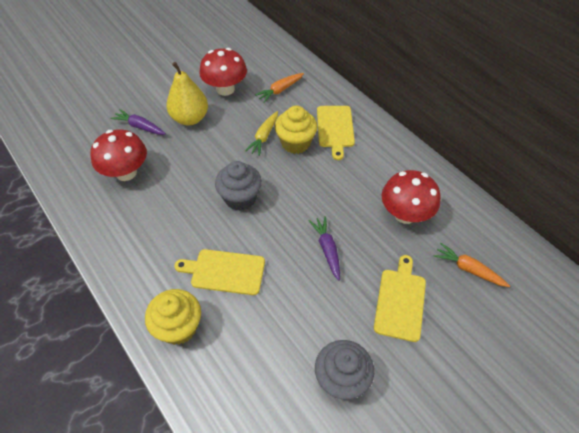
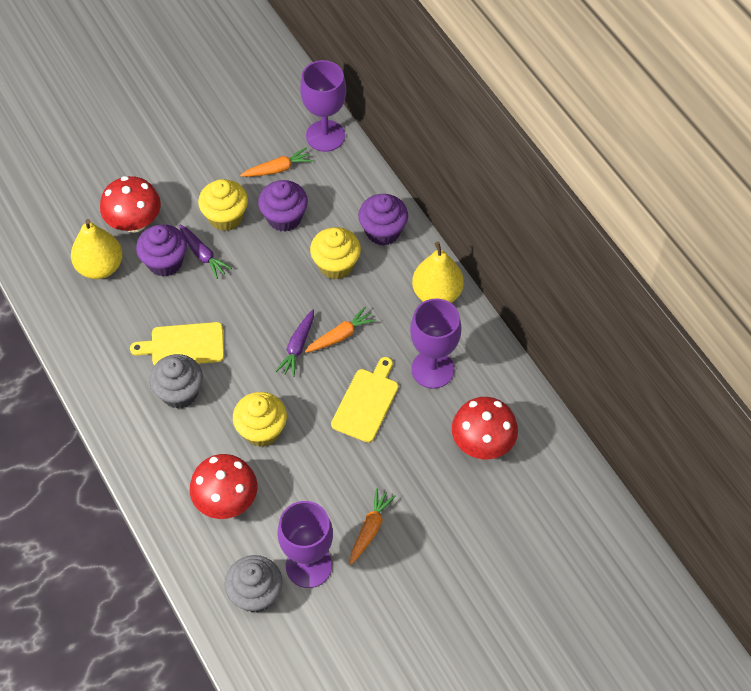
orange carrot: [255,73,304,103] [434,243,510,287] = 2 -> [240,147,313,177] [305,307,376,353] [350,488,396,565] = 3
purple cupcake: none = 0 -> [136,224,187,277] [258,180,308,232] [358,194,408,245] = 3
purple goblet: none = 0 -> [277,501,333,588] [300,60,346,152] [410,298,462,389] = 3
yellow carrot: [245,111,278,156] = 1 -> none = 0
yellow cupcake: [145,289,201,345] [275,105,317,154] = 2 -> [198,179,248,231] [233,392,287,447] [310,227,361,279] = 3
yellow cutting board: [174,249,265,295] [317,106,355,160] [374,255,426,342] = 3 -> [130,322,224,365] [331,357,399,443] = 2
yellow pear: [166,62,208,126] = 1 -> [71,219,123,279] [412,242,464,303] = 2

